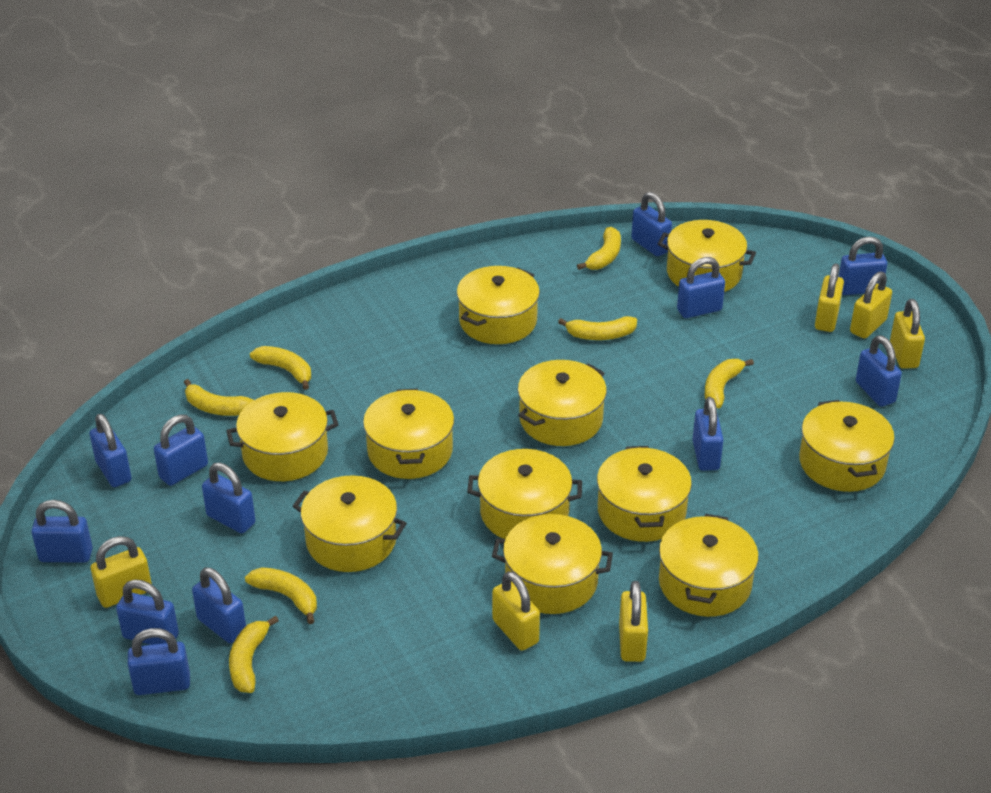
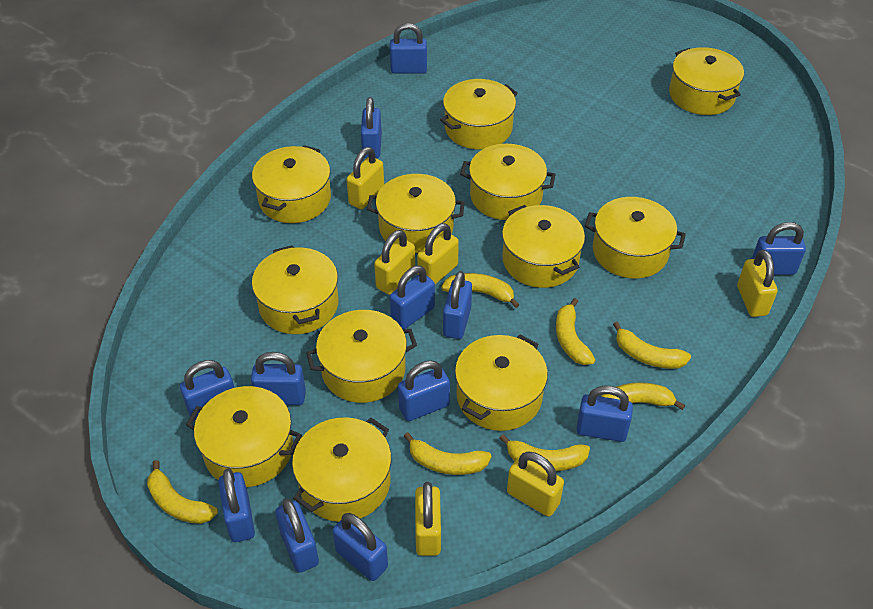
yellow pot: [226,392,338,481] [293,475,407,572] [363,388,454,479] [457,266,540,344] [467,449,582,539] [492,514,613,614] [518,360,607,446] [597,446,692,542] [658,220,756,292] [659,514,759,617] [799,400,895,492] = 11 -> [186,386,302,487] [252,145,331,223] [252,245,338,334] [292,417,391,522] [306,310,417,403] [367,174,465,253] [440,79,518,149] [455,335,548,431] [460,144,556,220] [502,205,585,288] [585,197,686,279] [669,47,744,115] = 12

